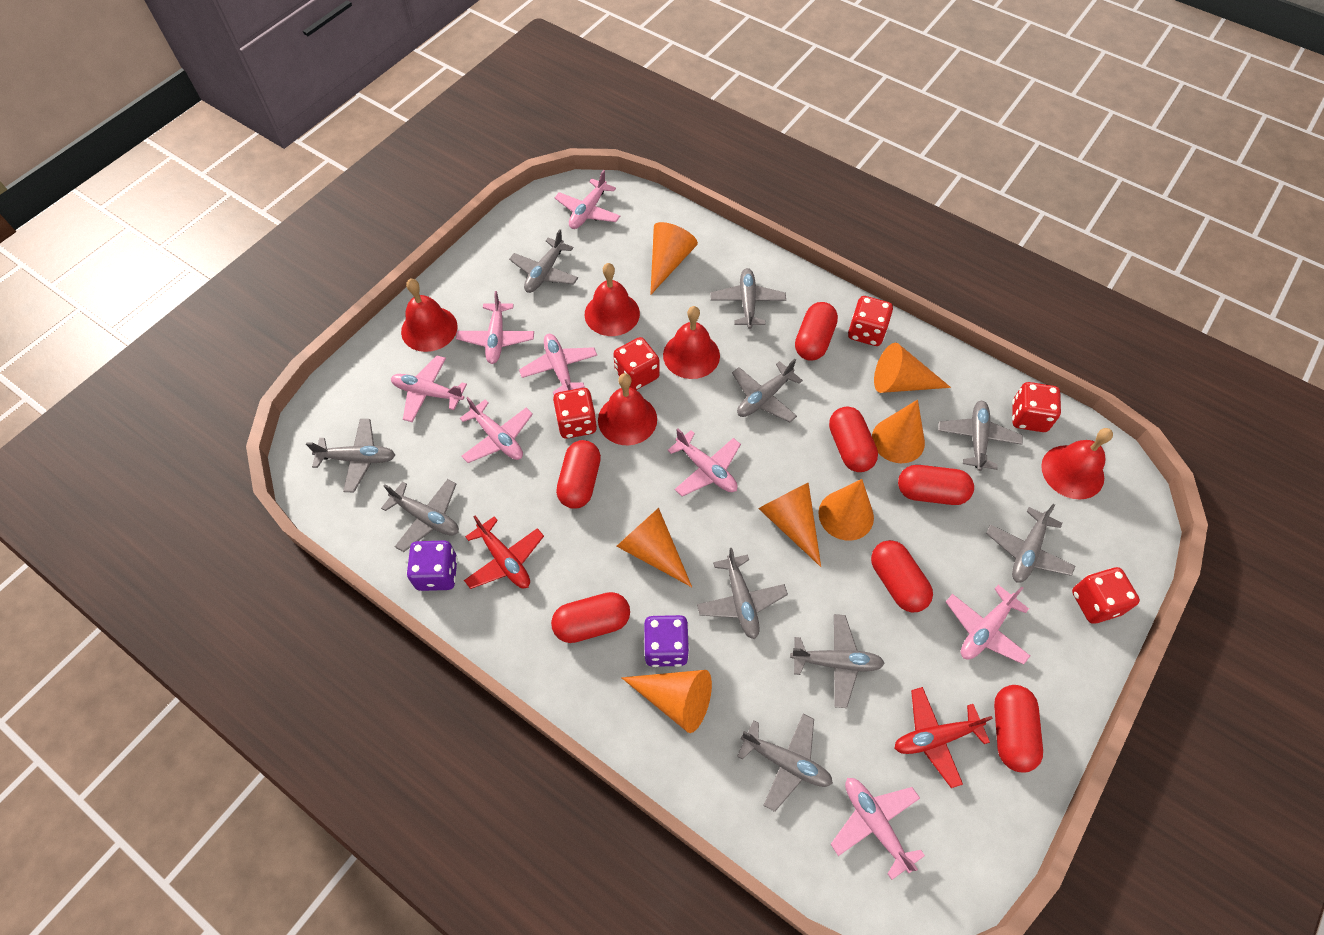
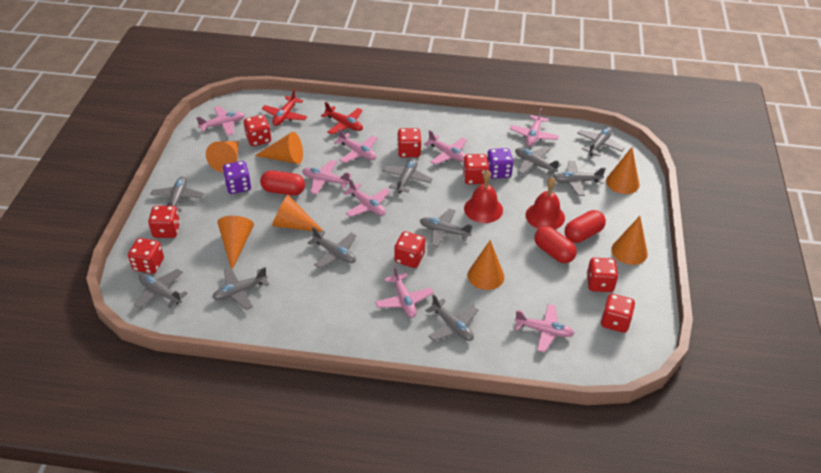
red bell: [401,279,458,352] [585,263,640,336] [598,373,657,445] [663,306,720,379] [1041,428,1113,500] = 5 -> [464,170,503,223] [526,177,565,229] = 2
red capsule: [551,592,630,643] [556,440,601,509] [795,302,838,361] [829,406,878,472] [871,540,933,613] [898,465,974,505] [994,685,1043,772] = 7 -> [260,170,305,196] [534,226,577,263] [565,210,606,243] = 3
red dice: [553,388,597,439] [613,337,660,390] [848,296,893,346] [1012,382,1061,432] [1072,567,1140,624] = 5 -> [128,238,164,274] [148,206,180,238] [244,115,271,146] [394,231,425,268] [397,128,421,157] [463,154,489,184] [586,258,618,292] [601,294,635,333] = 8

